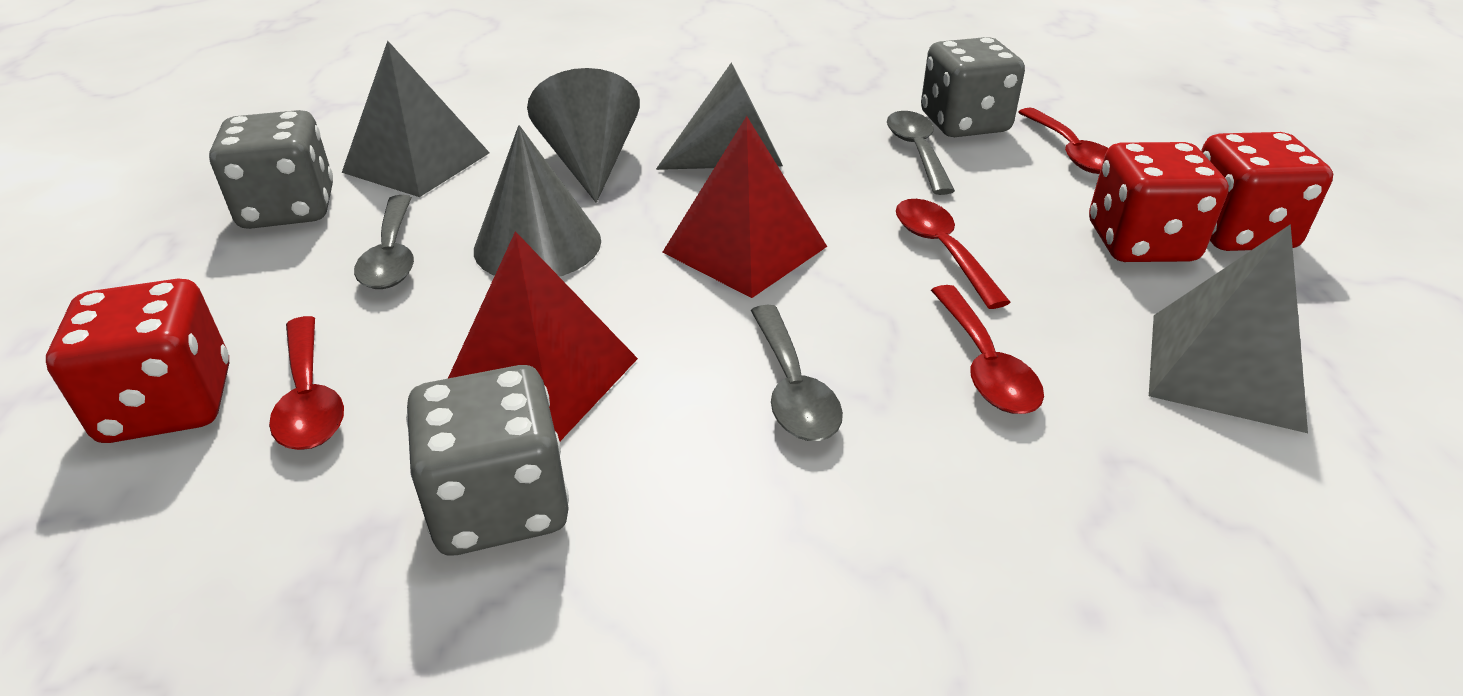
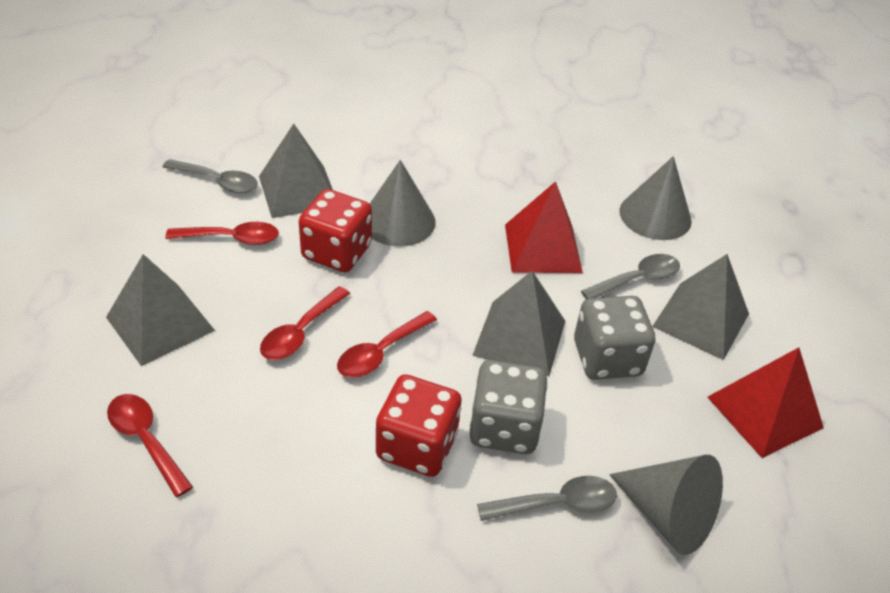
grey dice: [209,110,333,229] [406,365,569,556] [921,37,1025,137] = 3 -> [469,360,548,454] [574,296,655,380] = 2
grey pyramid: [342,41,490,197] [1149,224,1308,433] = 2 -> [106,254,215,366] [259,123,333,218] [472,271,565,376] [652,254,749,360] = 4
red dice: [46,279,229,443] [1089,142,1229,262] [1201,132,1333,251] = 3 -> [299,189,372,272] [376,374,462,477] = 2

